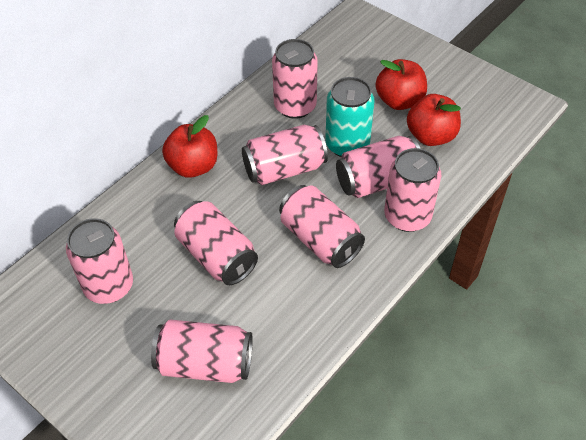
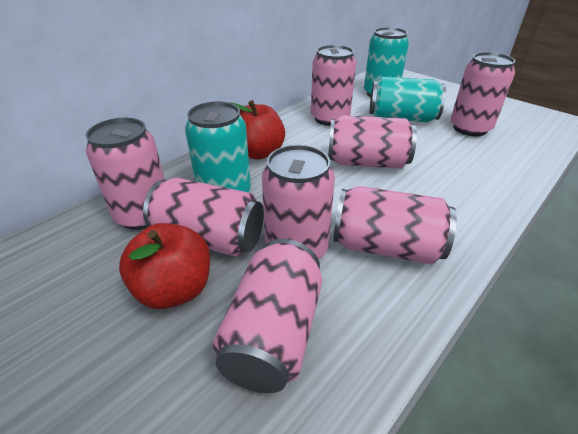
red apple: [162,115,217,178] [375,59,427,110] [407,94,461,146] = 3 -> [119,223,210,309] [229,100,285,160] = 2
turquoise can: [325,77,374,157] = 1 -> [185,101,251,192] [364,27,409,97] [369,77,446,122] = 3

